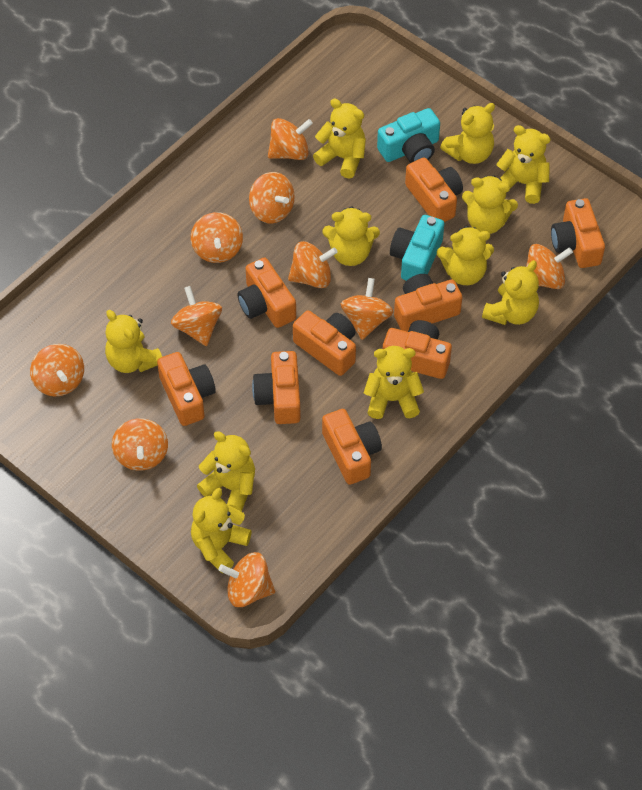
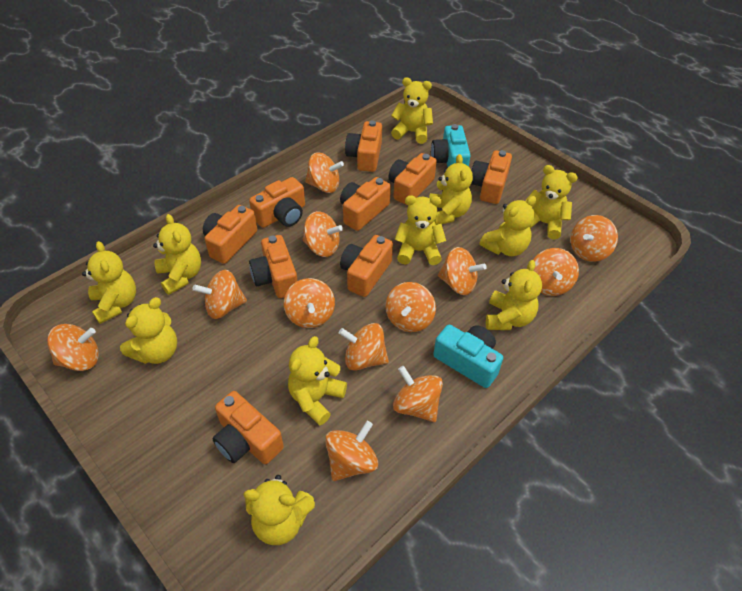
orange spinning top: [30,344,84,396] [112,418,168,471] [171,286,222,346] [191,212,243,263] [218,552,275,607] [249,172,295,223] [268,118,313,160] [288,241,338,288] [341,278,393,340] [526,244,573,289] = 10 -> [47,324,99,371] [193,270,247,319] [284,278,335,328] [303,211,343,257] [305,152,344,193] [325,421,378,481] [339,323,389,371] [385,282,436,332] [393,366,443,422] [438,247,487,295] [533,248,579,296] [570,215,618,262] = 12

